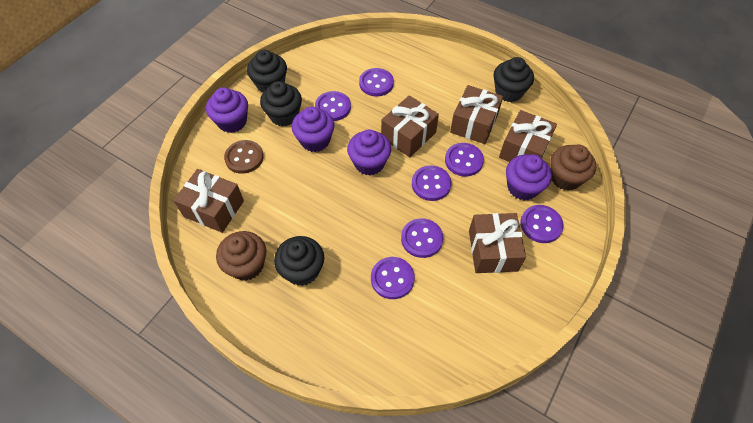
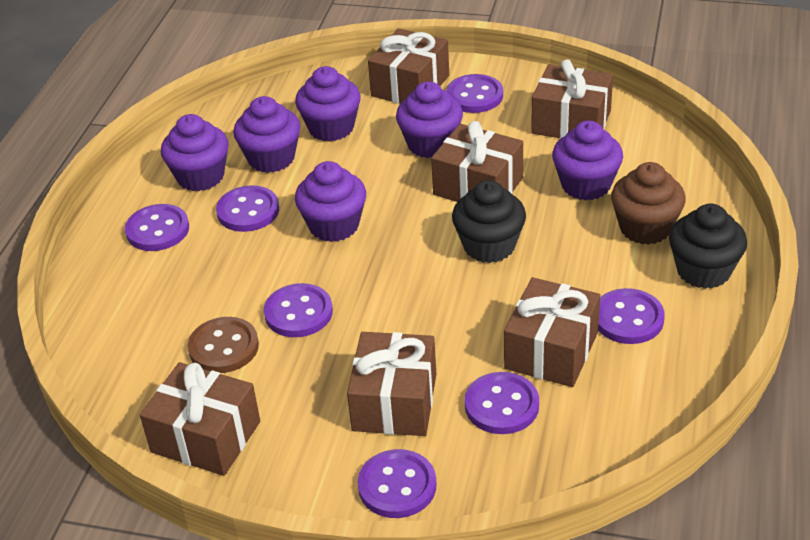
black cupcake: [247,50,287,92] [260,81,302,127] [274,236,324,286] [494,57,534,102] = 4 -> [452,180,526,263] [669,204,747,289] = 2
brown cupcake: [216,231,266,281] [550,145,596,191] = 2 -> [611,162,686,245] = 1
brown gift: [174,169,244,233] [381,95,439,157] [450,85,503,144] [469,213,526,273] [499,110,557,162] = 5 -> [140,362,260,476] [347,332,436,436] [368,28,449,104] [431,121,523,202] [504,277,600,387] [531,59,613,139] = 6
purple cupcake: [206,87,248,133] [292,106,335,152] [347,129,391,175] [506,154,552,200] = 4 -> [161,114,229,191] [233,96,300,173] [295,66,361,142] [295,161,366,242] [396,81,463,158] [552,121,623,201] = 6

